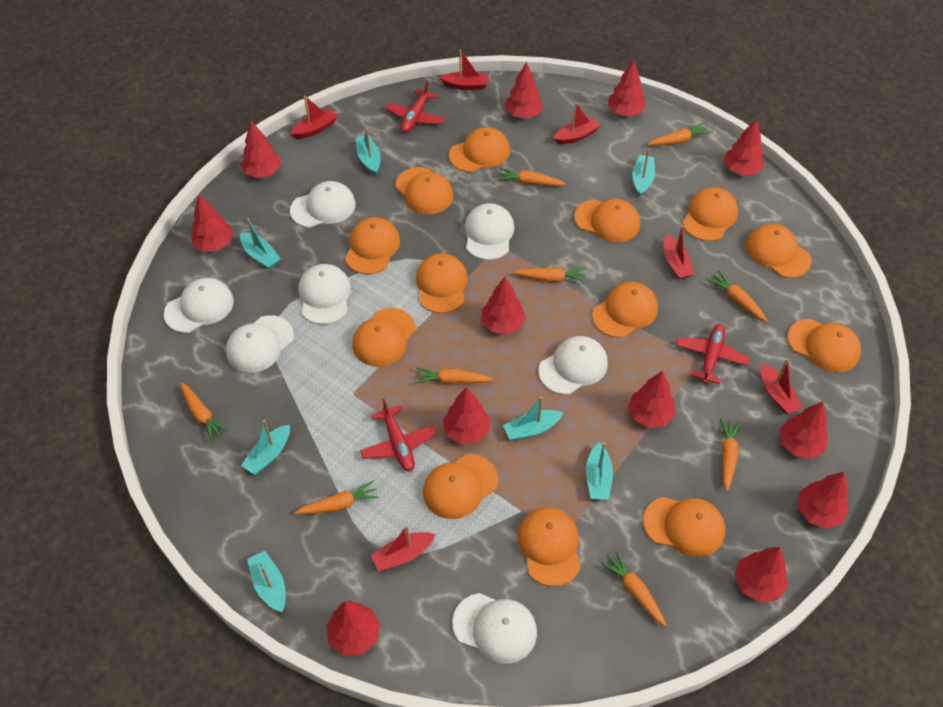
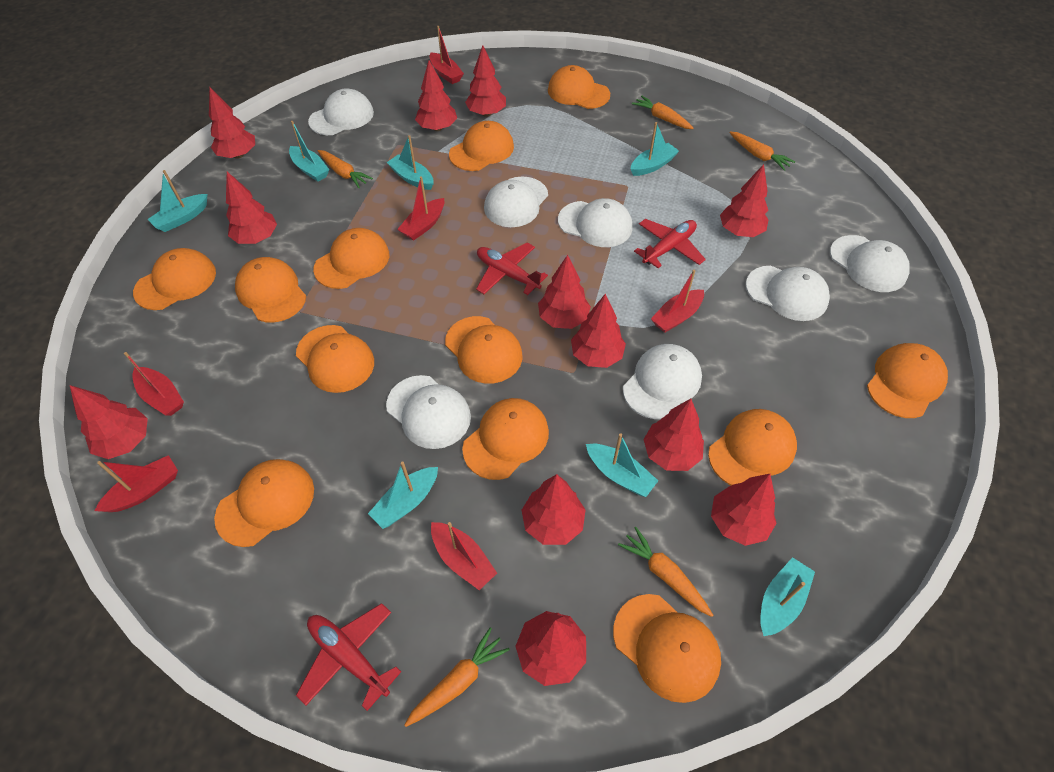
orange cap: [345,217,400,274] [352,308,416,367] [396,167,453,214] [416,253,468,313] [423,454,498,519] [449,127,510,172] [518,508,581,586] [574,199,640,242] [592,282,658,338] [643,497,725,557] [682,187,738,241] [746,224,811,278] [788,319,861,372] = 13 -> [133,248,216,310] [214,459,314,547] [235,257,306,323] [296,325,374,393] [313,228,389,289] [445,316,522,384] [449,121,514,171] [462,398,549,480] [548,65,610,109] [613,594,721,703] [708,409,797,485] [867,343,948,418] = 12
orange carrot: [180,382,229,442] [294,481,379,514] [415,367,493,384] [497,168,566,186] [513,267,586,282] [601,551,667,627] [647,123,710,145] [707,271,768,322] [720,418,740,491] = 9 -> [318,150,373,188] [404,627,510,727] [618,527,713,617] [632,96,694,129] [730,131,795,171] = 5

